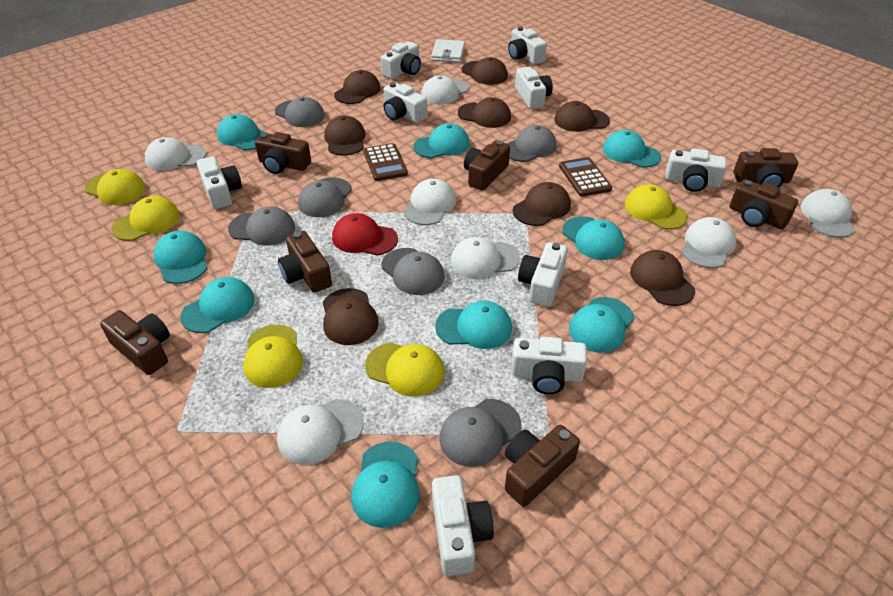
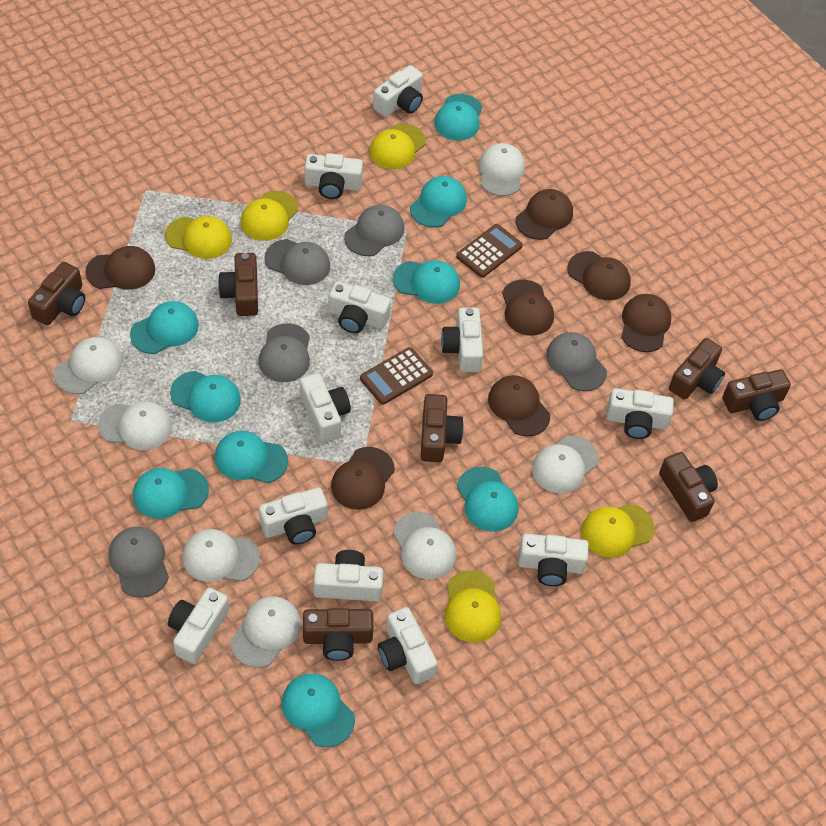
brown cap: [323,288,379,345] [324,115,365,156] [334,70,380,104] [458,97,511,128] [462,57,508,85] [513,182,571,226] [554,101,610,132] [630,250,695,306] = 8 -> [86,246,155,290] [331,447,395,510] [488,375,550,437] [502,280,554,336] [516,189,573,240] [567,251,631,300] [621,294,671,352] = 7
grey cap: [228,206,295,246] [275,97,325,127] [298,178,352,217] [381,248,444,295] [439,399,522,467] [506,125,557,162] = 6 -> [108,526,169,598] [259,323,310,382] [264,239,330,285] [344,205,404,256] [546,332,607,391] = 5
red cap: [332,213,398,256] = 1 -> none = 0
white camera: [197,156,242,209] [381,41,421,79] [384,82,427,123] [432,475,494,576] [508,27,547,65] [511,337,587,394] [515,67,553,109] [518,242,568,307] [666,148,727,192] = 9 -> [168,588,229,664] [259,487,328,545] [300,373,351,442] [304,153,363,199] [314,550,383,601] [328,281,391,333] [373,65,423,117] [378,607,438,684] [441,308,483,372] [518,534,589,586] [606,388,674,439] = 11
white wallet: [431,39,465,63] = 1 -> none = 0

